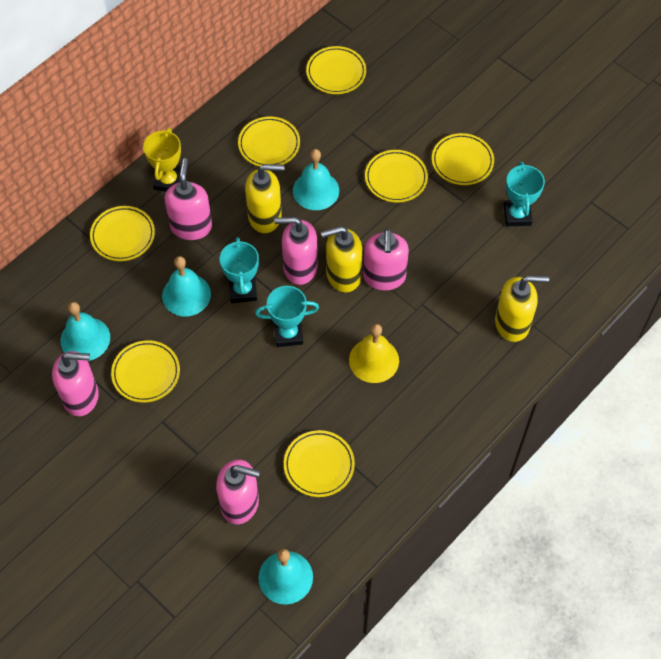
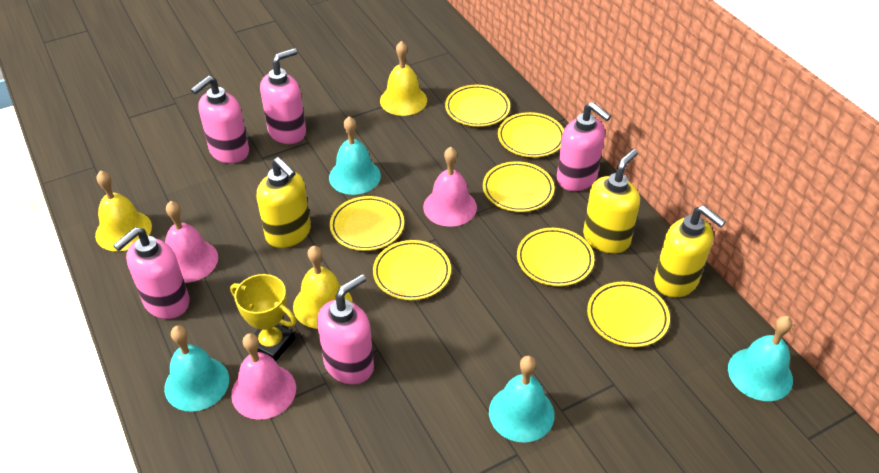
pink bell: none = 0 -> [165,201,218,283] [231,333,296,420] [423,147,477,227] = 3
turquoise trophy: [220,237,259,303] [255,286,319,347] [503,162,545,226] = 3 -> none = 0
yellow bell: [349,324,399,383] = 1 -> [95,170,152,251] [293,245,353,329] [380,41,427,116] = 3

